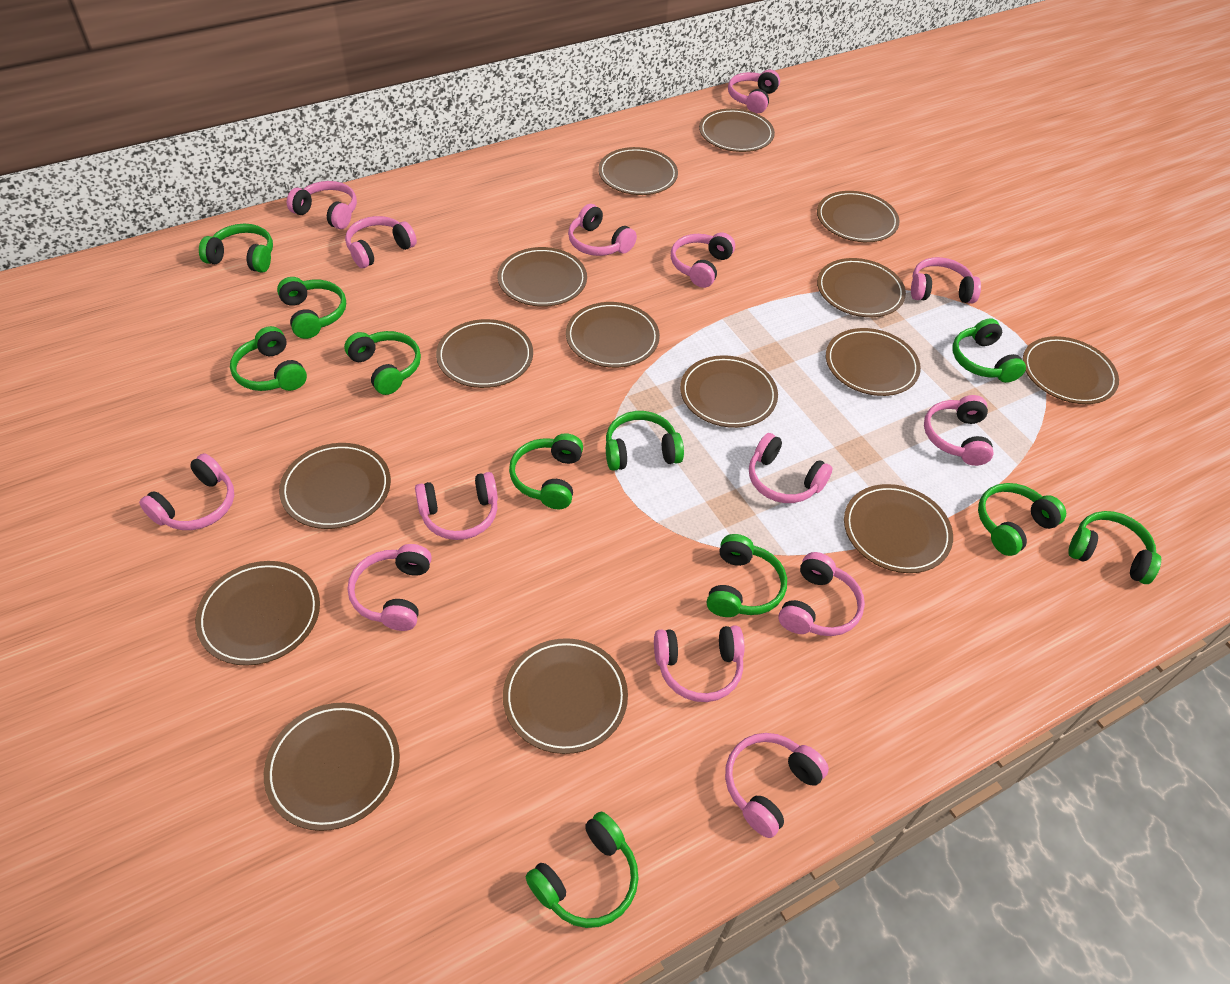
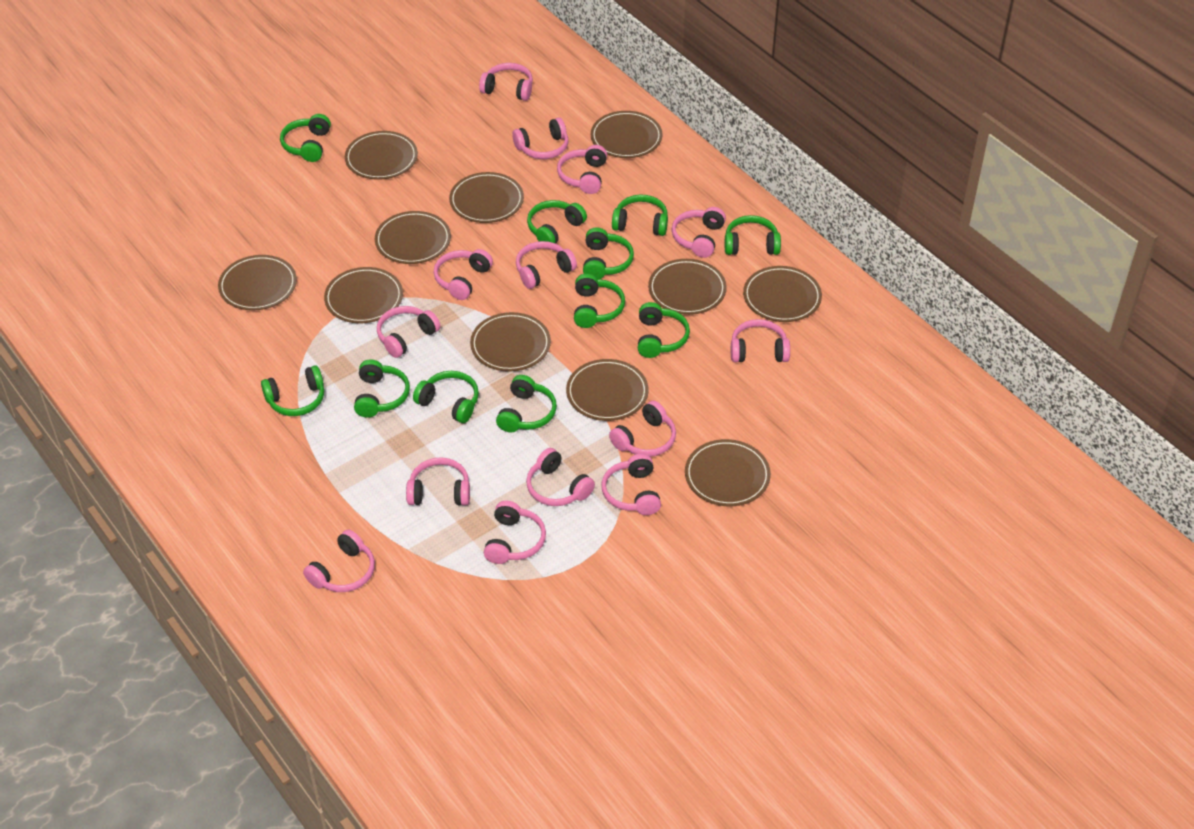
brown plate: [195,561,320,666] [264,703,400,831] [279,443,391,529] [436,319,533,388] [498,247,587,307] [503,638,628,754] [566,302,660,368] [598,147,678,195] [680,355,778,428] [699,108,775,152] [817,191,900,242] [817,258,906,317] [826,328,921,396] [844,484,953,573] [1023,336,1119,404] = 15 -> [218,255,297,311] [324,267,403,323] [345,131,418,180] [375,211,451,264] [449,172,524,223] [470,312,551,372] [566,359,649,421] [591,111,663,158] [648,259,727,315] [685,439,771,506] [743,266,822,322] = 11

